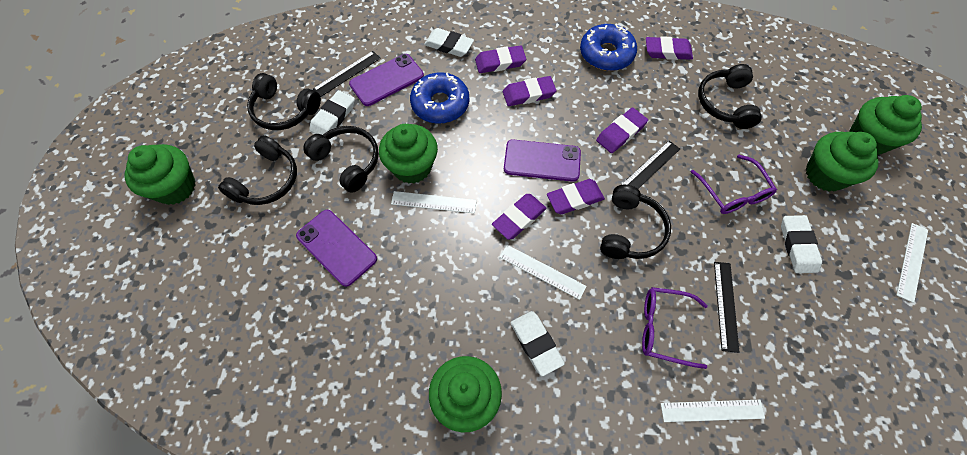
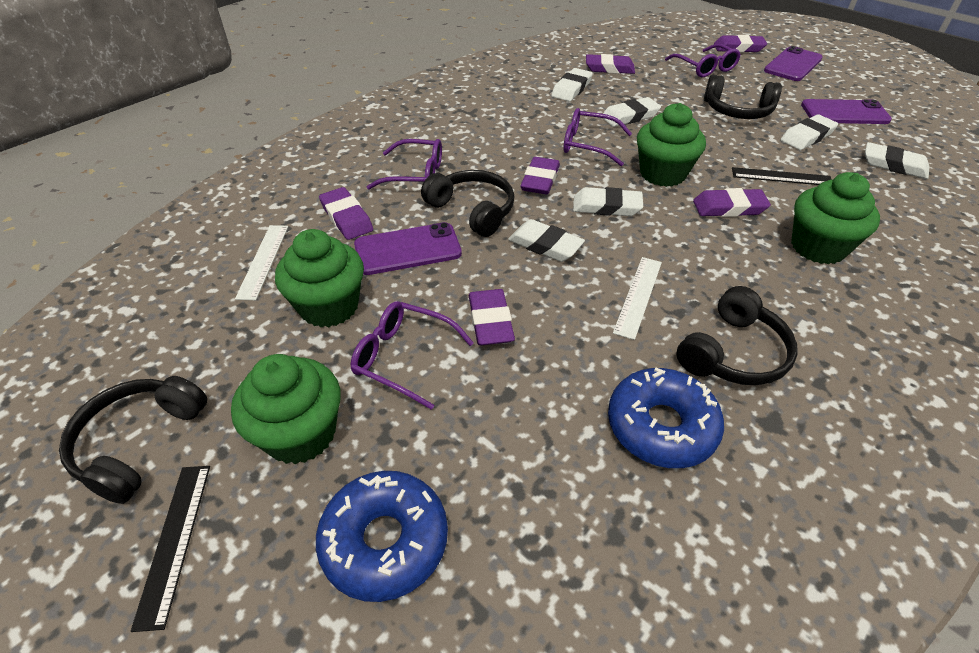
black headphones: [218,135,297,205] [247,73,321,130] [303,126,379,193] [600,185,671,259] [698,64,762,129] = 5 -> [59,376,207,504] [421,170,514,237] [676,286,797,385] [704,75,782,119] = 4
black ruler: [313,51,381,97] [621,141,680,189] [714,262,740,353] = 3 -> [130,466,210,632] [732,167,832,185] = 2
green cupcake: [125,144,196,205] [379,124,438,184] [429,356,502,433] [806,132,879,192] [849,95,922,155] = 5 -> [231,354,341,464] [275,229,364,327] [637,103,706,187] [791,172,880,264] = 4
purple glasses: [642,287,708,369] [691,155,777,214] = 2 -> [351,301,474,410] [367,139,442,189] [564,108,632,166] [665,44,741,77] = 4
white eraser: [309,90,355,135] [424,28,474,57] [511,311,565,376] [781,215,822,273] = 4 -> [508,219,585,262] [551,68,593,101] [573,187,643,216] [603,97,661,127] [781,114,838,150] [865,142,929,179] = 6
white ruler: [391,191,477,214] [500,245,587,300] [661,400,765,422] [897,223,928,303] = 4 -> [235,225,288,300] [613,257,662,340] = 2

